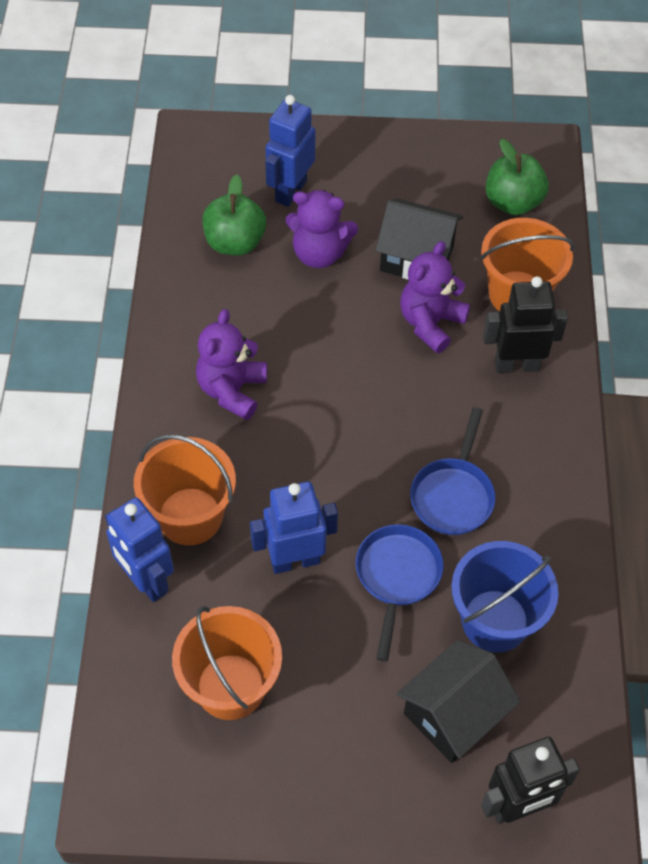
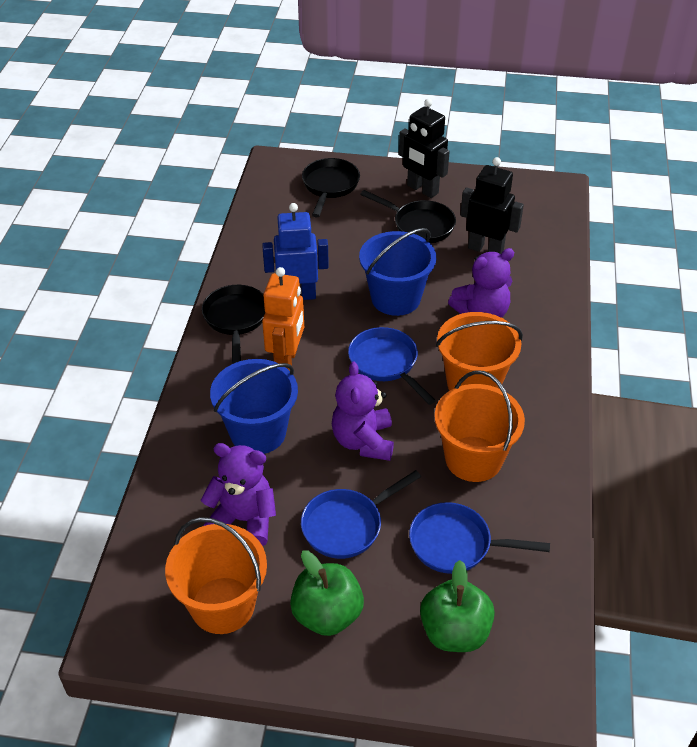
black house: [375,198,463,280] [396,640,520,763] = 2 -> none = 0
black pan: none = 0 -> [202,285,265,364] [302,158,360,217] [360,190,456,243] = 3
blue bucket: [451,541,558,652] = 1 -> [210,359,298,454] [359,228,436,316] = 2
blue pan: [356,524,444,662] [410,407,495,535] = 2 -> [301,470,421,559] [348,327,436,405] [409,502,550,574] = 3
blue robot: [105,497,174,602] [250,482,338,574] [265,95,315,207] = 3 -> [262,203,329,300] = 1
orange robot: none = 0 -> [262,267,304,371] = 1

